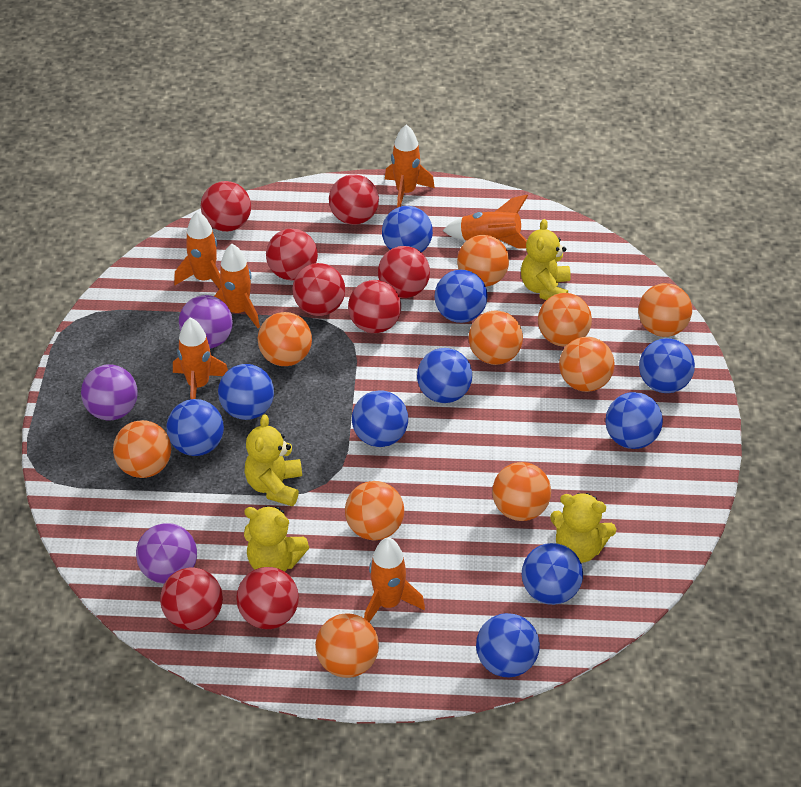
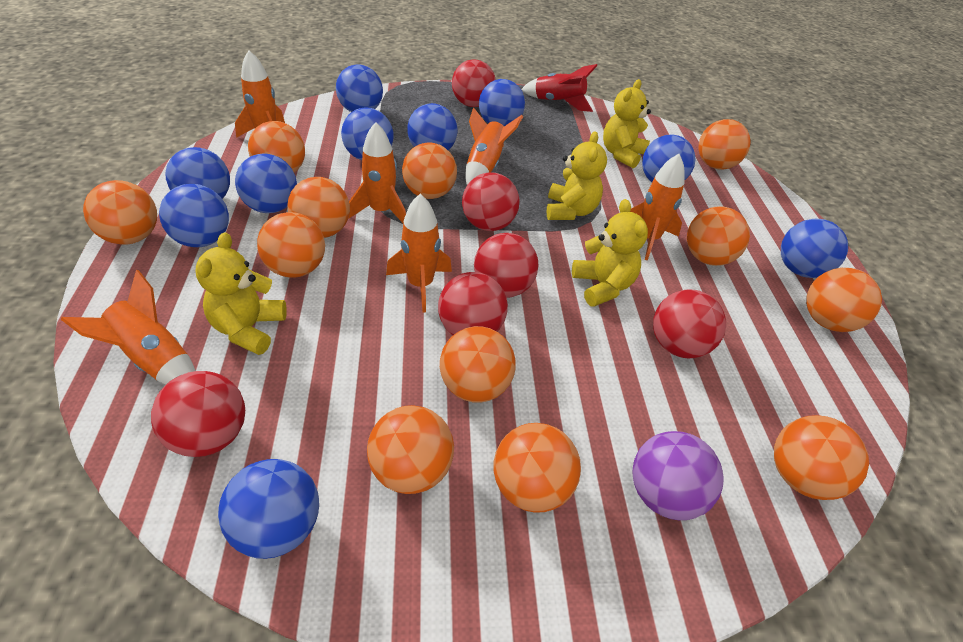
orange ball: [113,420,171,478] [258,312,312,366] [315,614,379,678] [345,481,404,540] [457,235,509,287] [469,310,523,365] [492,462,551,521] [538,293,592,347] [559,337,615,392] [638,283,692,337] = 10 -> [83,180,157,244] [248,121,305,173] [257,212,325,278] [288,177,350,238] [367,405,454,494] [402,143,457,199] [440,326,516,403] [493,423,581,513] [687,206,750,266] [699,119,751,170] [774,415,869,500] [806,268,882,332] = 12
purple ball: [81,364,138,420] [136,523,197,584] [179,295,233,349] = 3 -> [632,431,724,520] = 1
red ball: [160,567,223,630] [201,181,251,232] [236,567,299,629] [266,229,318,280] [293,263,345,316] [329,174,379,225] [348,280,401,333] [378,246,430,298] = 8 -> [151,371,245,457] [438,272,508,335] [452,59,496,107] [462,173,520,231] [474,233,538,298] [653,290,726,359] = 6
red rocket: none = 0 -> [521,64,597,112] = 1

